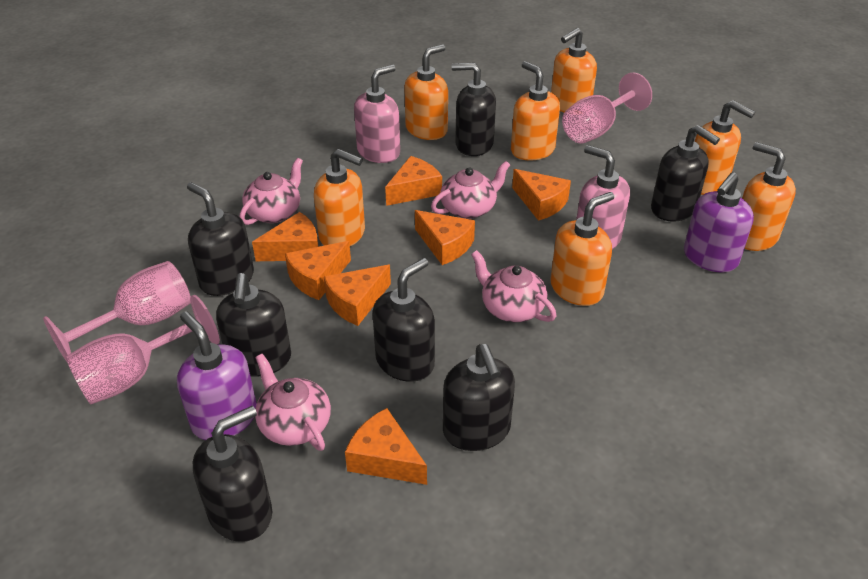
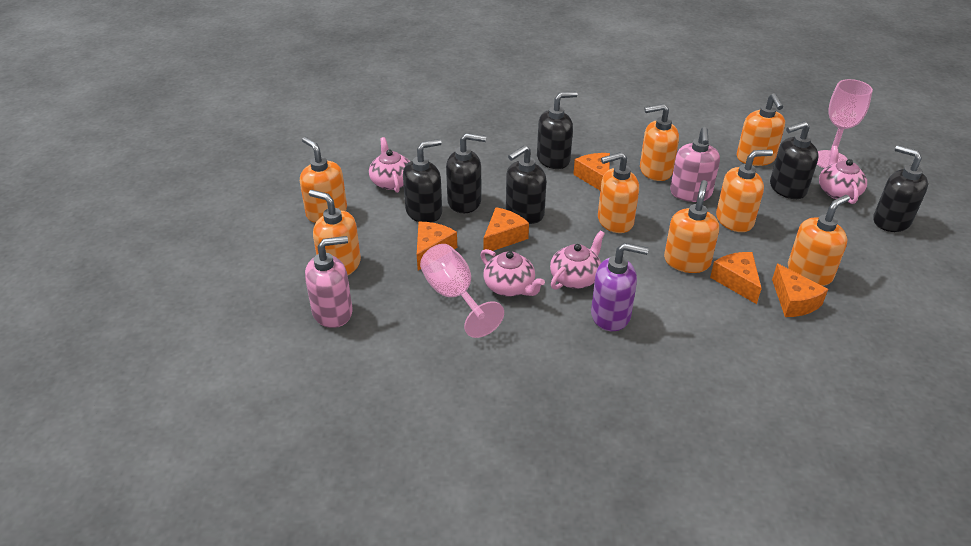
black soap dispenser: [187,182,254,296] [193,406,272,542] [216,273,291,377] [373,258,435,382] [443,344,515,451] [452,63,496,156] [651,125,720,222] = 7 -> [403,139,442,222] [446,133,486,213] [506,145,547,224] [537,91,578,169] [770,121,819,199] [873,145,928,232] = 6
orange cheese: [252,212,318,261] [285,241,351,300] [324,265,391,326] [345,408,427,485] [385,156,442,206] [415,210,475,265] [512,169,571,221] = 7 -> [417,222,457,270] [483,207,529,251] [573,153,610,190] [710,252,762,304] [772,264,828,317] = 5
orange soap dispenser: [314,149,365,246] [404,44,448,140] [511,61,560,161] [550,192,614,306] [551,28,597,112] [695,100,755,195] [742,142,796,251] = 7 -> [300,137,347,223] [309,190,361,275] [598,152,639,233] [640,104,679,181] [664,180,719,273] [716,149,773,232] [737,93,785,166] [788,195,850,286] = 8
pink goblet: [43,261,191,362] [66,295,220,404] [562,73,652,143] = 3 -> [420,244,504,338] [817,79,873,168] = 2
purple soap dispenser: [177,311,257,440] [684,172,754,272] = 2 -> [591,243,649,331] = 1

